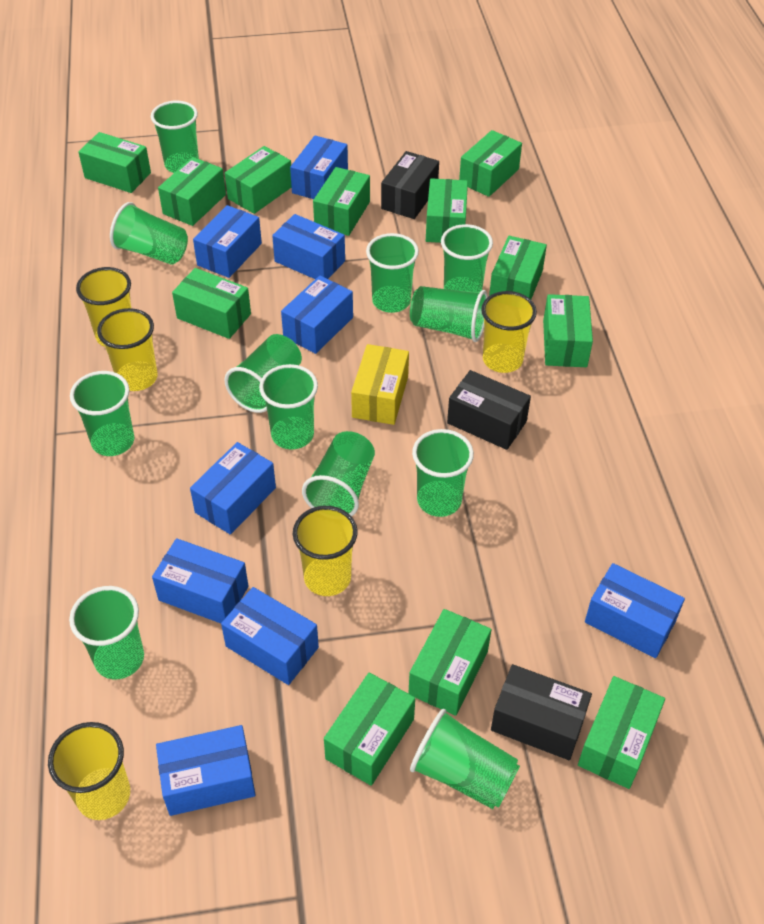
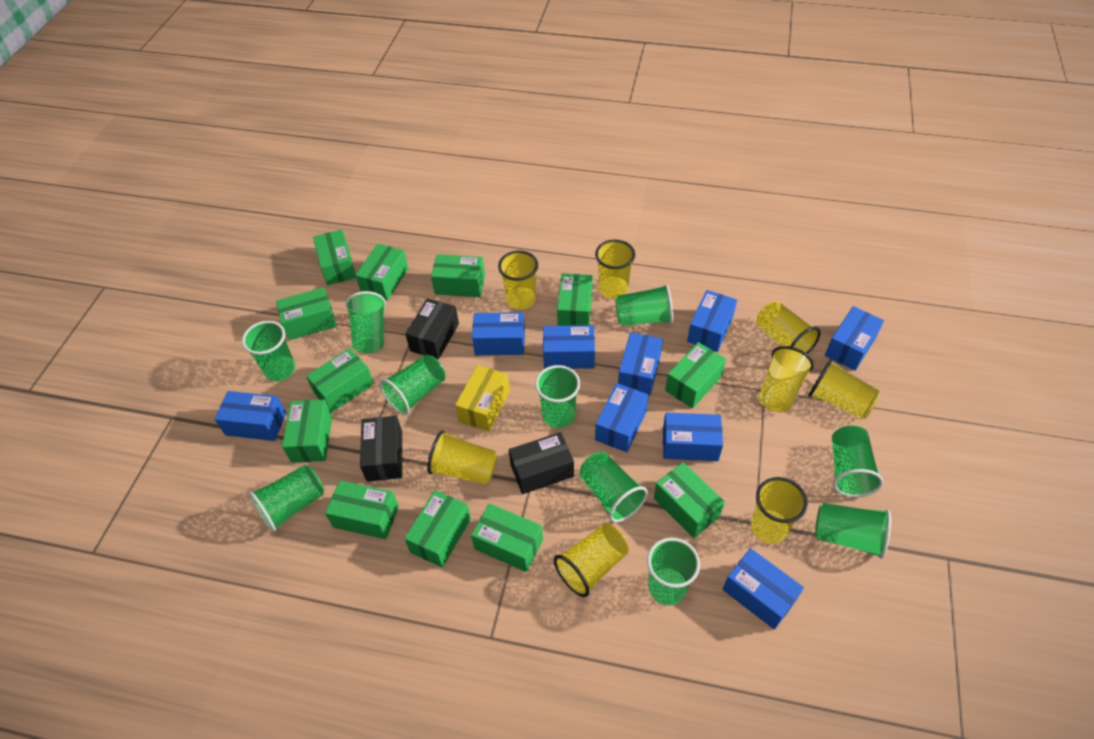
green cup: [69,586,144,679] [70,371,134,456] [110,202,188,265] [151,101,199,173] [224,334,302,413] [259,364,318,449] [302,431,375,516] [366,233,419,313] [410,286,488,342] [410,709,520,809] [412,429,474,517] [441,224,493,292] = 12 -> [242,321,295,381] [249,465,325,532] [346,291,386,353] [380,354,445,415] [535,365,580,428] [579,452,648,522] [615,284,673,326] [647,537,700,605] [815,503,891,559] [832,425,883,497] = 10
yellow cup: [48,722,130,820] [76,267,131,347] [97,308,158,391] [293,506,358,596] [481,291,537,373] = 5 -> [427,430,497,485] [498,251,538,310] [554,523,629,597] [595,240,635,299] [751,477,808,544] [757,301,821,354] [758,346,814,412] [808,359,880,420] = 8

